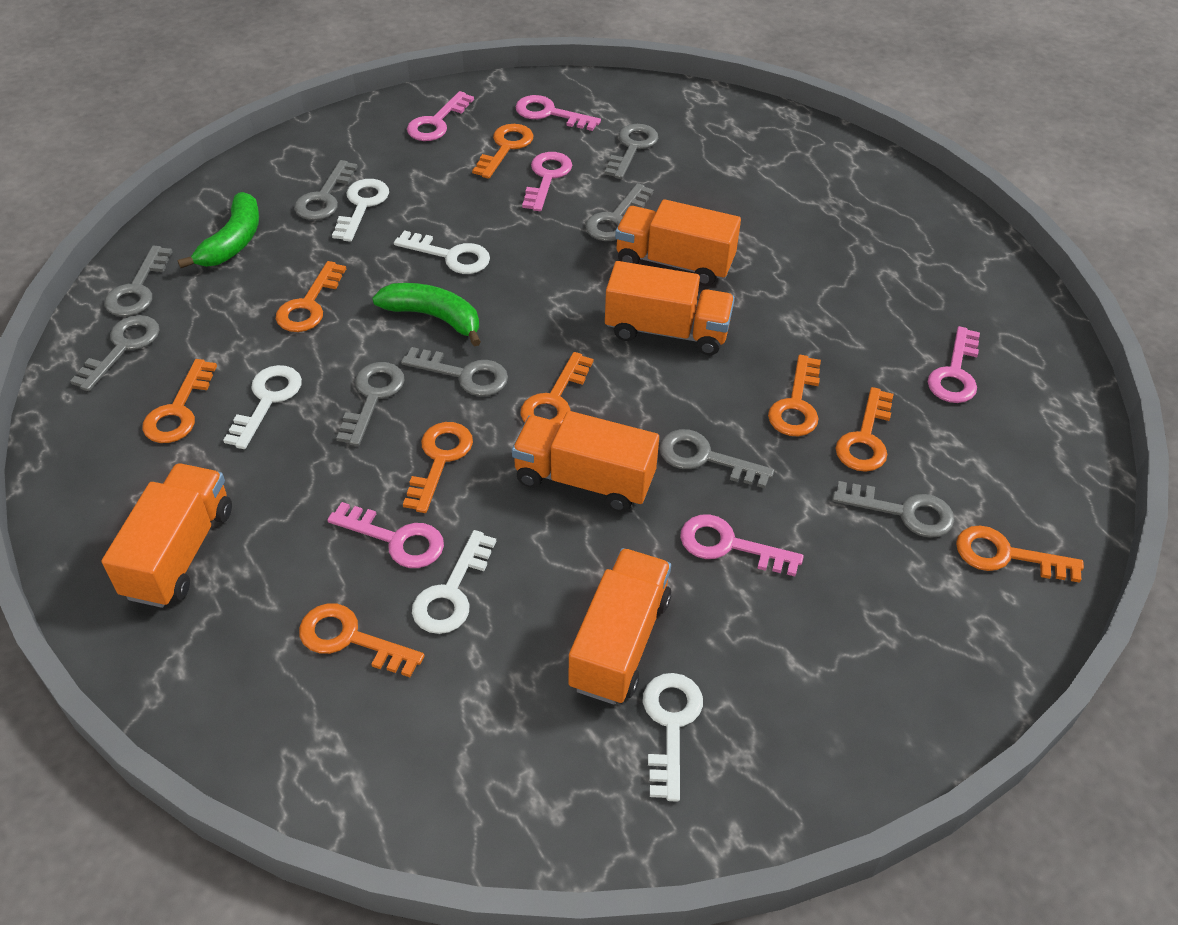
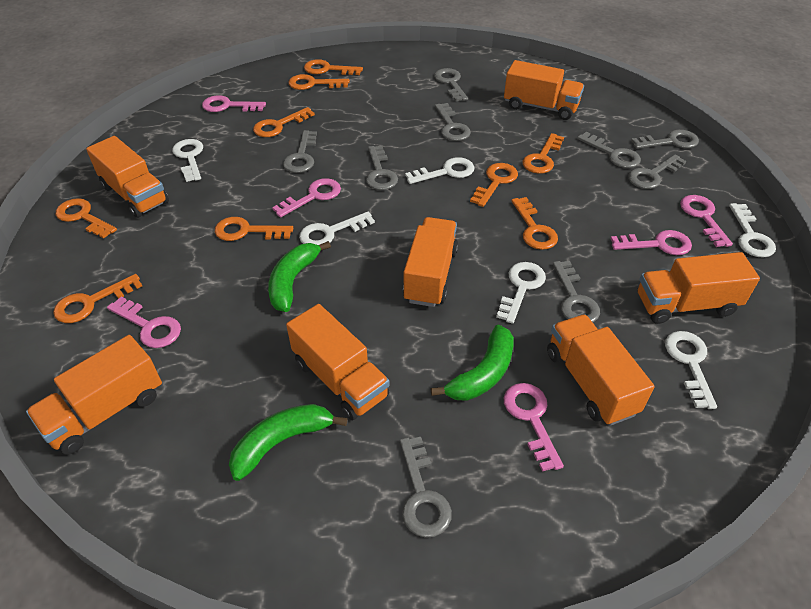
green banana: [178,192,259,268] [372,283,481,346] = 2 -> [229,404,348,481] [268,241,331,312] [431,324,514,401] = 3
orange truck: [102,464,232,608] [512,411,659,512] [568,548,671,704] [605,261,735,355] [615,199,741,286] = 5 -> [26,335,162,455] [86,136,169,218] [286,304,390,420] [403,217,458,307] [504,60,584,120] [547,314,654,426] [638,252,760,324] = 7
white key: [223,365,302,449] [332,179,389,242] [394,230,490,274] [412,530,496,634] [643,673,703,802] = 5 -> [172,139,203,182] [299,211,375,245] [405,157,474,184] [496,262,546,324] [665,331,717,409] [729,203,776,258] = 6

